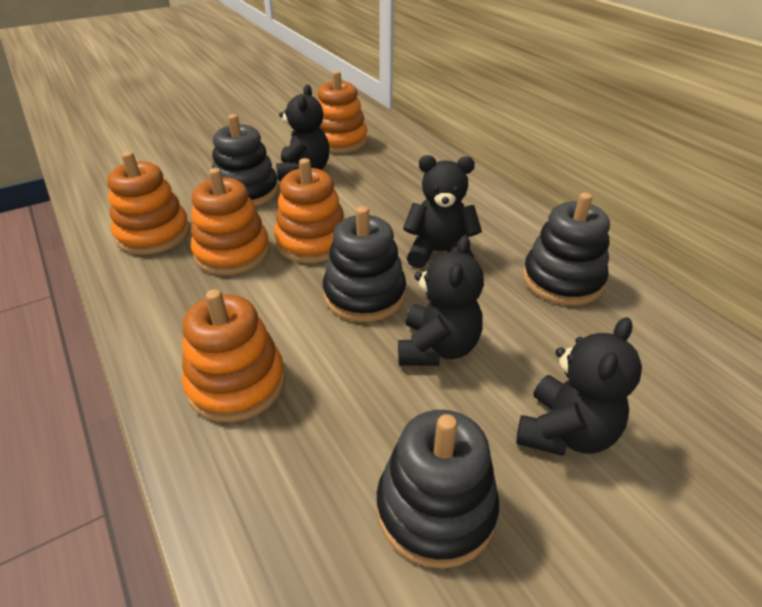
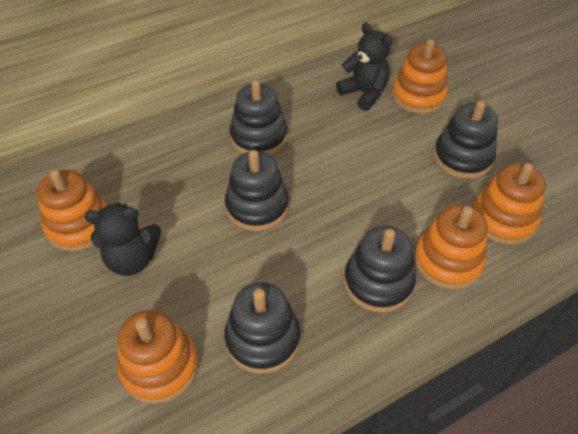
black stacking toy: [212,114,279,206] [323,206,406,322] [376,410,499,569] [523,193,610,306] = 4 -> [224,282,300,374] [225,150,289,231] [230,80,287,155] [344,226,416,313] [433,100,498,179] = 5
black teddy bear: [276,85,329,181] [398,235,484,366] [403,155,482,269] [516,317,642,456] = 4 -> [85,203,161,276] [336,23,392,111] = 2

